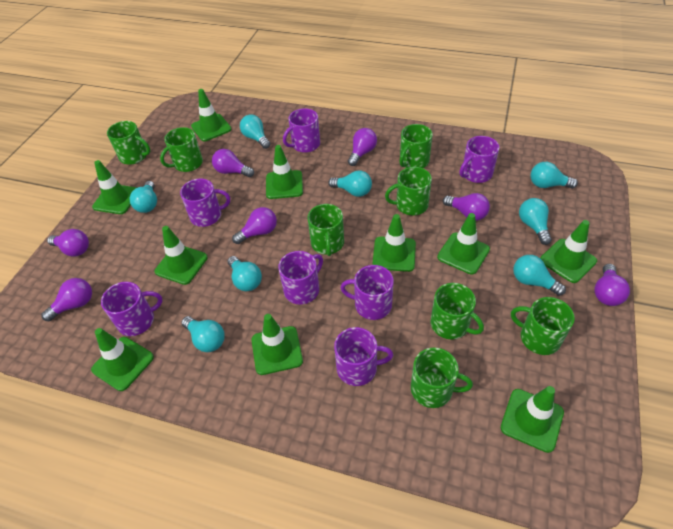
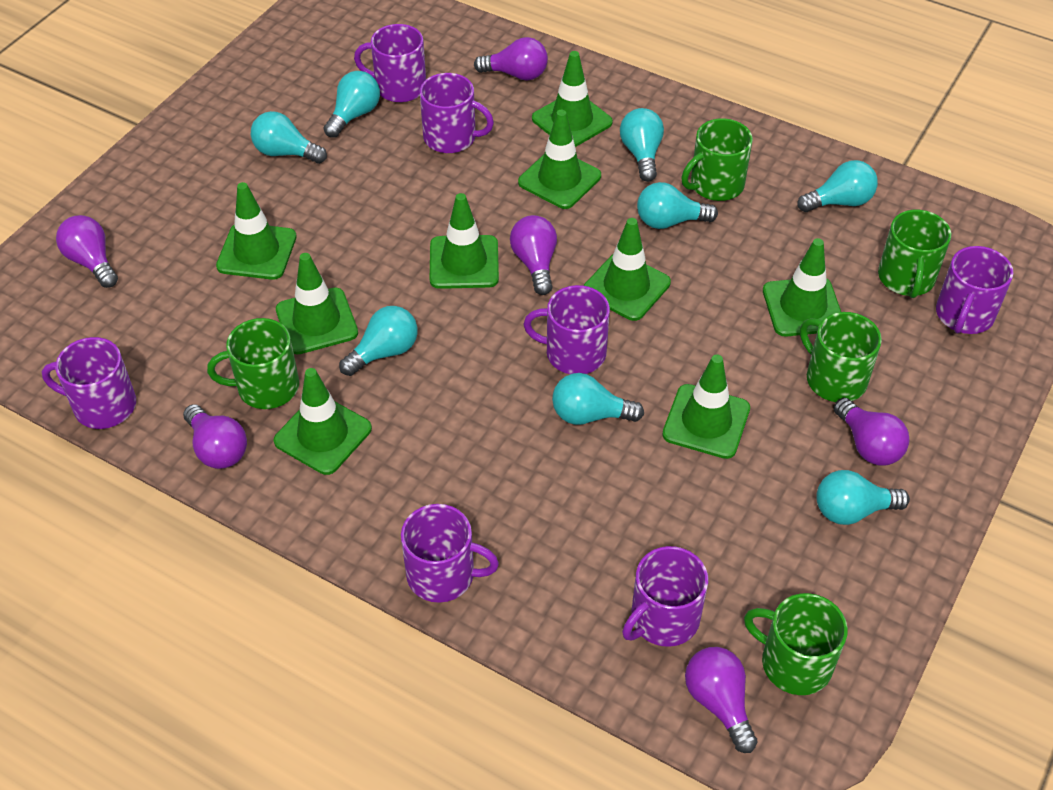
green mug: [107,121,150,165] [160,127,203,172] [308,204,344,256] [385,167,432,215] [400,124,433,168] [411,347,473,408] [431,283,484,340] [511,297,575,355] = 8 -> [207,318,299,409] [681,118,753,201] [744,593,848,695] [800,312,882,402] [878,210,951,298] = 5
green traffic cone: [91,328,154,391] [92,160,137,214] [155,226,208,285] [191,89,231,141] [251,314,303,375] [266,145,303,199] [372,214,416,272] [437,213,490,274] [501,386,564,453] [540,220,597,283] = 10 -> [216,182,296,280] [273,368,372,475] [276,253,358,355] [430,193,499,289] [518,110,601,209] [532,51,613,147] [583,218,671,321] [662,354,750,459] [763,238,841,337] = 9
purple light bulb: [41,278,92,321] [47,229,89,257] [212,149,254,177] [232,207,277,244] [348,128,377,166] [443,193,490,221] [594,264,630,306] = 7 -> [56,215,118,288] [183,404,247,469] [474,37,548,80] [510,215,557,295] [685,647,757,753] [834,398,909,466] = 6

